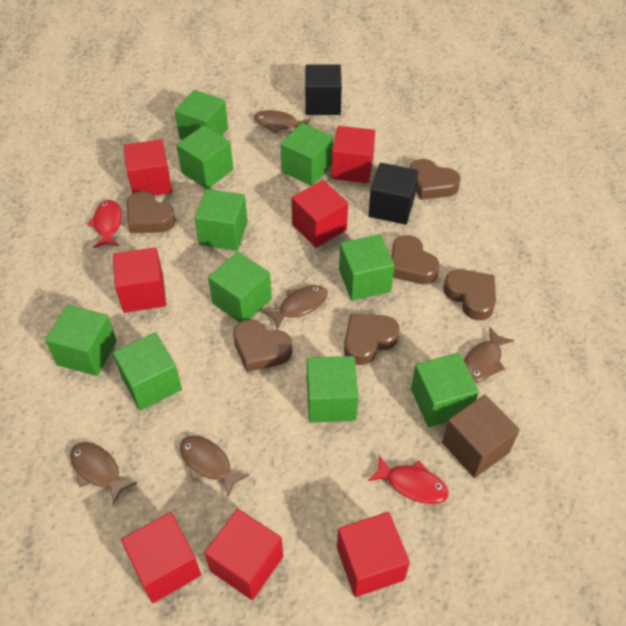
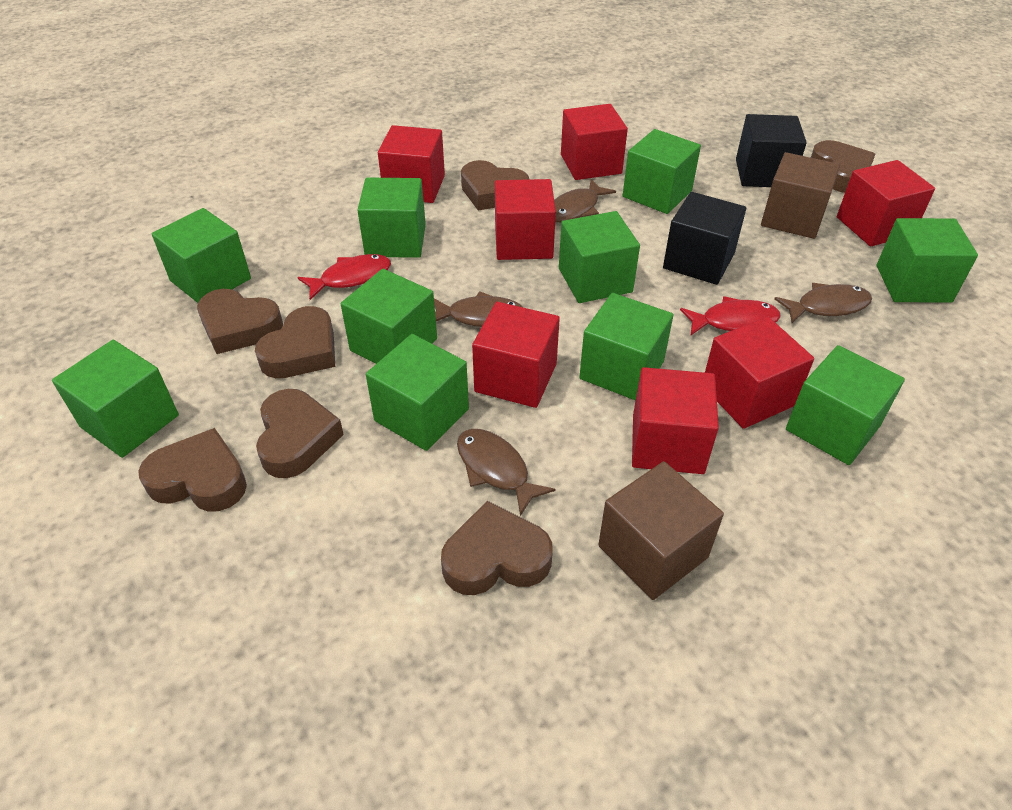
brown cube: [442,395,520,478] = 1 -> [598,461,724,600] [761,152,840,239] = 2
brown fish: [70,442,137,505] [180,436,250,497] [254,110,311,134] [262,285,328,330] [464,327,514,383] = 5 -> [434,292,524,327] [457,429,555,516] [554,179,616,222] [774,283,872,323] = 4
brown heart: [127,191,176,233] [233,320,292,372] [344,314,400,365] [391,235,439,284] [410,159,461,200] [443,269,496,320] = 6 -> [138,428,247,512] [197,289,283,354] [255,306,335,378] [256,389,344,478] [441,501,553,595] [461,160,529,211] [811,140,876,193] = 7

